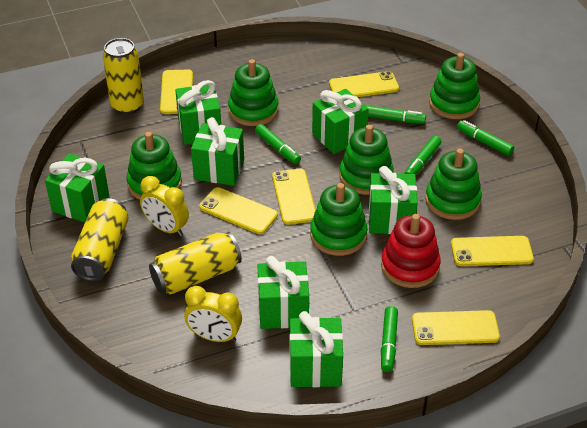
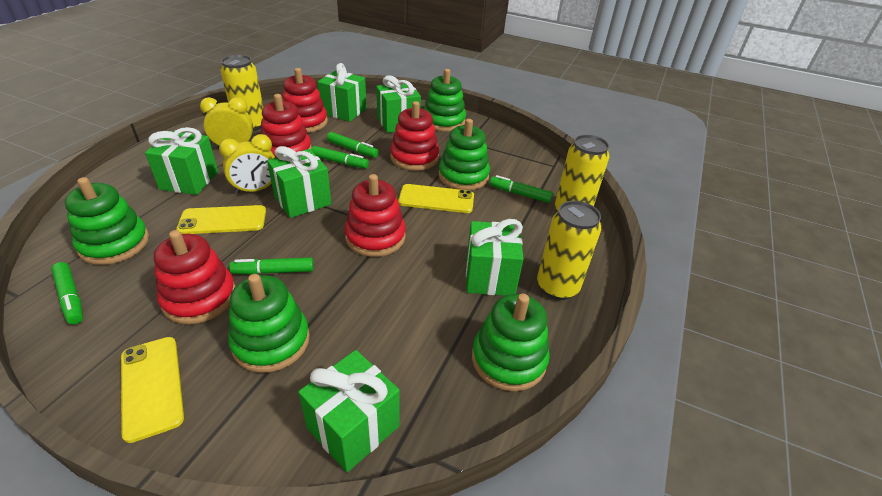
green gift: [45,154,109,222] [175,80,221,145] [191,117,244,186] [257,256,309,329] [290,311,343,387] [312,89,369,154] [368,166,418,234] = 7 -> [145,127,218,195] [267,146,331,218] [298,350,400,472] [317,63,367,122] [376,75,421,133] [466,219,524,296] = 6
green stacking toy: [126,132,182,200] [228,59,279,126] [310,183,368,256] [340,125,394,195] [425,149,482,220] [429,53,480,119] = 6 -> [65,177,149,265] [228,274,310,373] [424,69,466,132] [439,119,490,190] [472,294,550,392] = 5
red stacking toy: [381,214,441,288] = 1 -> [154,230,236,324] [260,94,312,158] [282,68,328,133] [345,174,406,257] [390,101,439,171] = 5
yellow phone: [160,70,193,114] [199,187,278,234] [272,169,316,225] [329,71,399,97] [412,310,500,345] [451,236,534,266] = 6 -> [121,337,184,443] [176,205,266,234] [398,184,474,213] = 3

